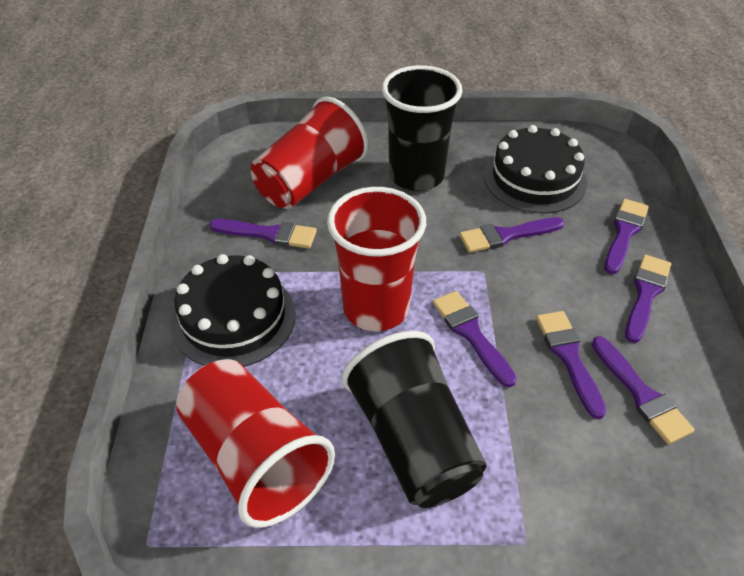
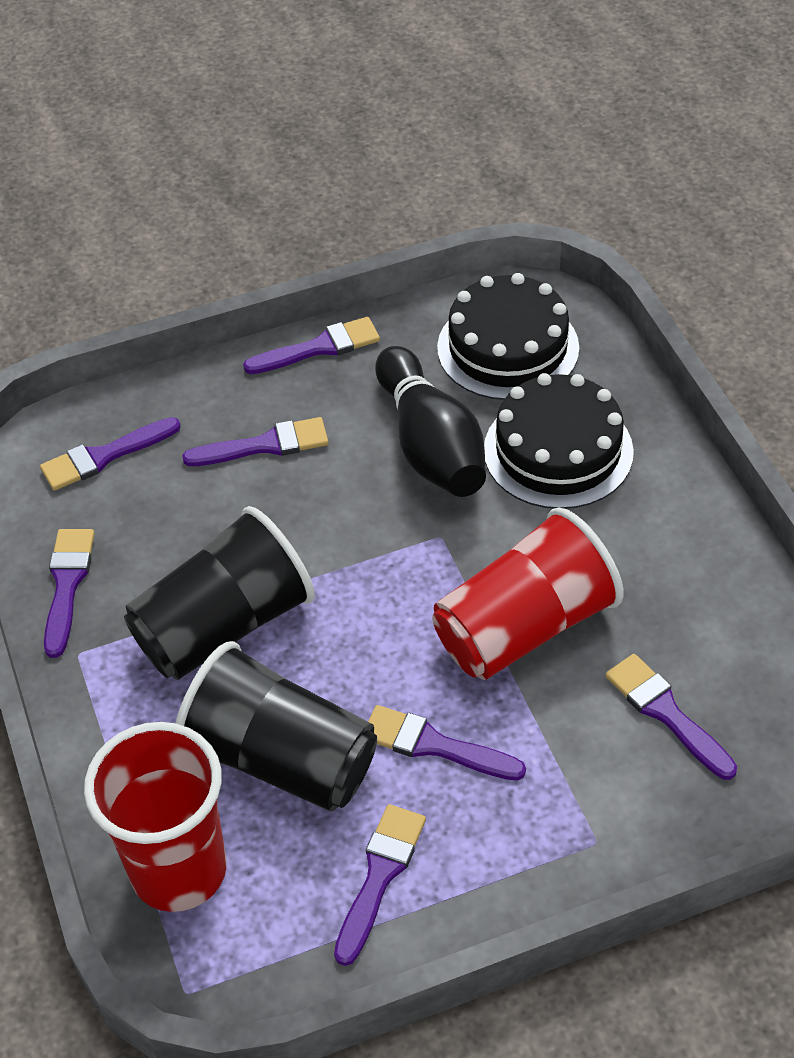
black bowling pin: none = 0 -> [375,346,486,497] = 1
red cup: [176,359,335,528] [251,97,369,209] [327,187,426,331] = 3 -> [84,722,227,912] [432,507,623,680] = 2

